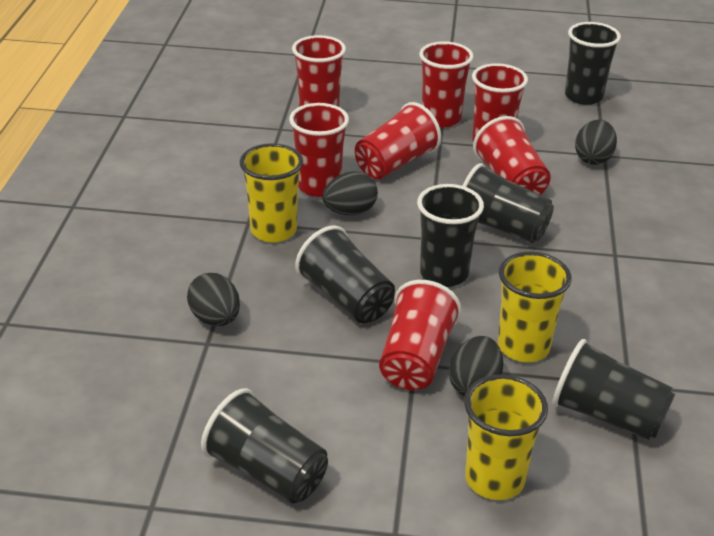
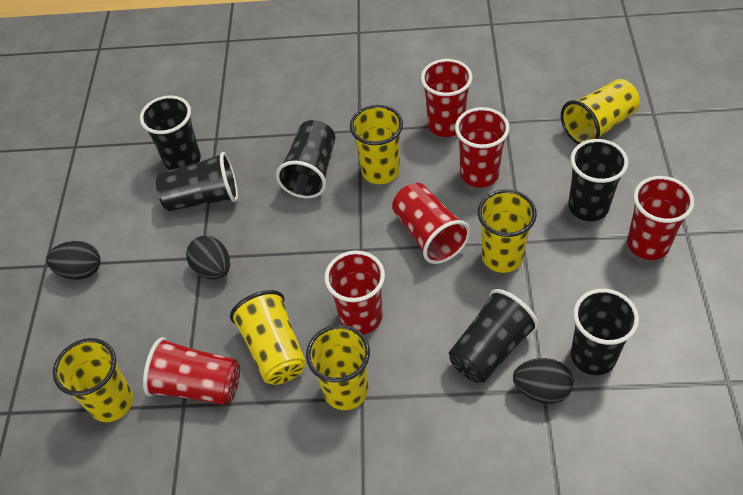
black egg: [187,273,240,326] [322,171,378,215] [449,336,503,396] [575,119,617,165] = 4 -> [46,241,101,280] [186,236,230,280] [513,358,574,404] = 3
red cup: [289,103,349,197] [292,35,346,107] [355,102,441,179] [379,280,462,390] [419,41,474,128] [472,63,528,142] [473,116,551,195] = 7 -> [143,337,240,405] [324,251,385,334] [392,183,470,264] [421,59,472,137] [455,107,510,188] [627,176,694,260] = 6
yellow cup: [240,143,303,243] [464,374,548,500] [498,252,572,362] = 3 -> [53,338,133,422] [230,290,306,385] [306,325,370,410] [350,105,403,184] [478,189,537,273] [561,79,640,144] = 6

